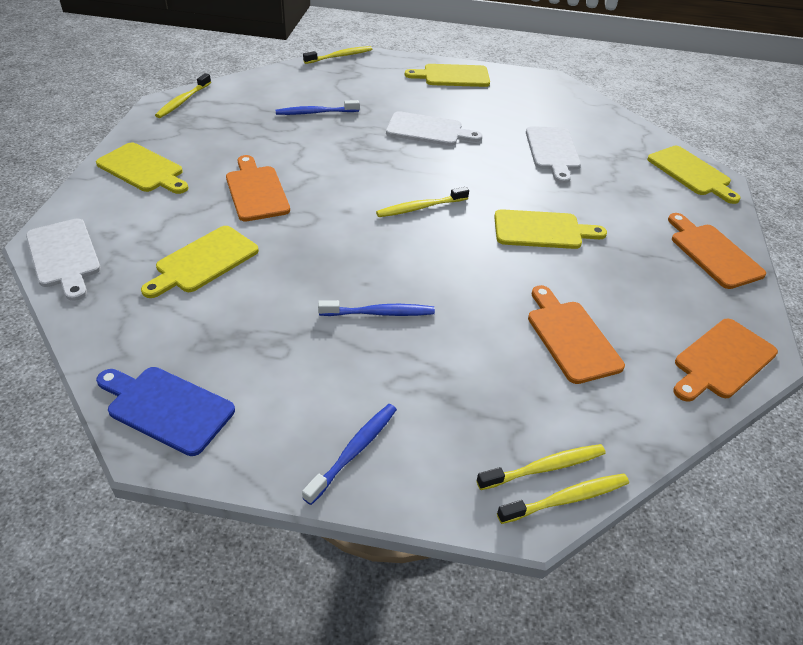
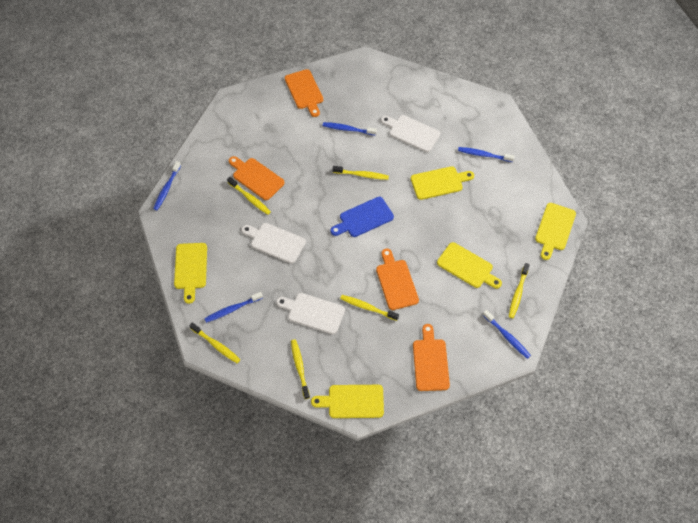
blue toothbrush: [275,100,360,115] [302,404,397,505] [318,300,435,316] = 3 -> [153,161,181,210] [204,292,263,323] [323,122,377,136] [458,147,514,162] [483,310,531,359] = 5
yellow toothbrush: [155,73,211,118] [303,46,372,64] [376,187,469,217] [476,444,606,490] [497,473,629,524] = 5 -> [189,322,240,363] [227,177,271,215] [291,339,310,399] [332,166,389,180] [340,295,399,321] [508,263,530,318] = 6

